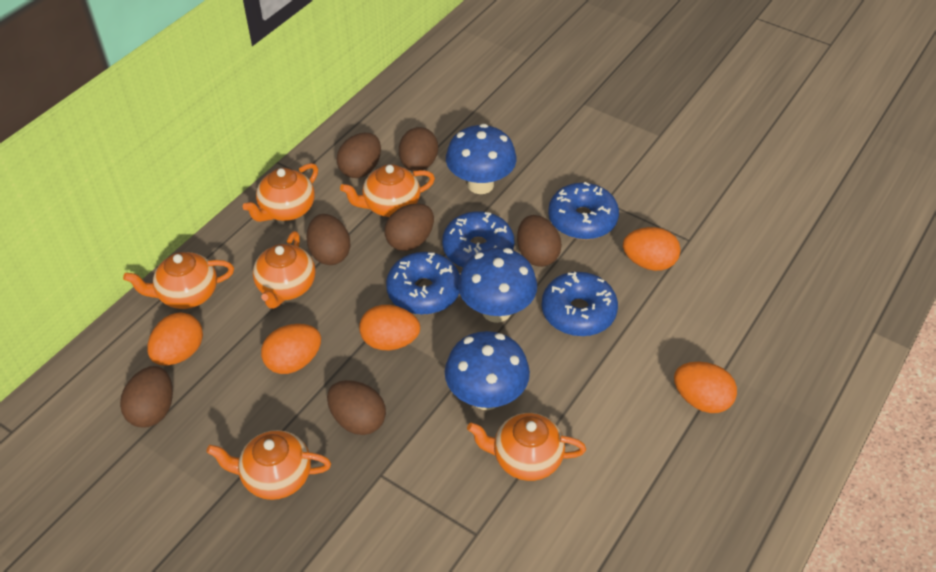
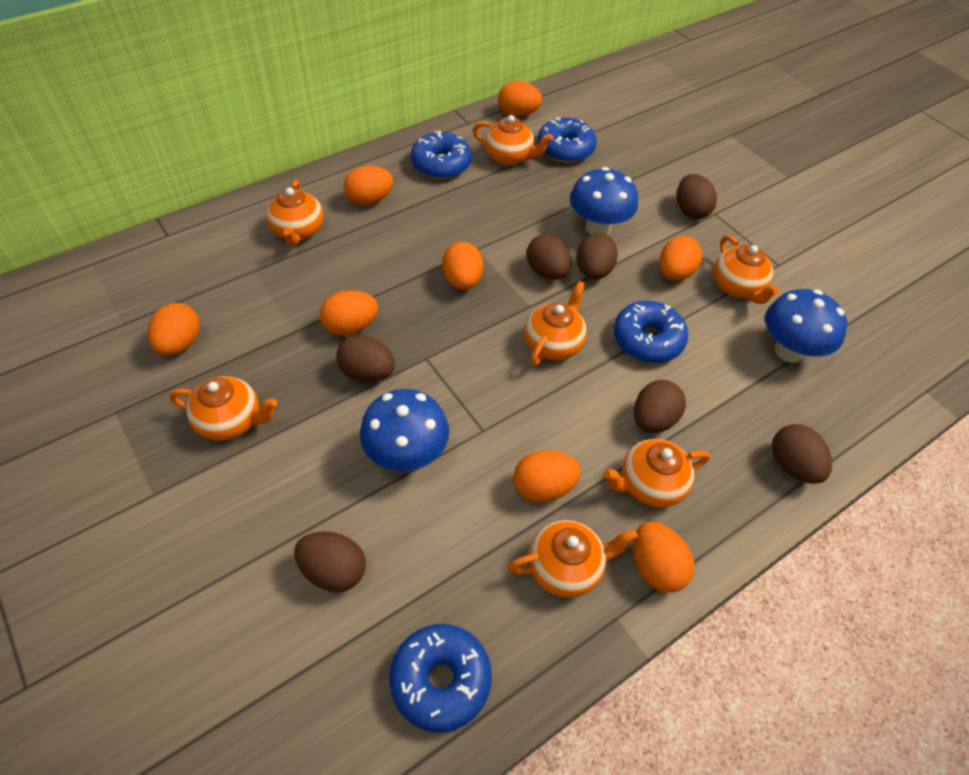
orange egg: [147,312,203,366] [261,324,321,374] [359,305,420,350] [623,227,681,271] [674,362,737,413] = 5 -> [148,303,200,356] [320,290,378,336] [343,165,393,206] [442,242,483,290] [498,81,542,117] [513,451,581,503] [633,522,694,593] [659,236,703,281] = 8
orange teapot: [123,252,234,309] [206,430,331,500] [243,163,318,222] [253,231,315,309] [340,164,435,217] [467,413,586,481] = 6 -> [169,376,277,441] [266,180,324,246] [473,115,553,166] [508,520,638,598] [524,281,587,366] [603,439,710,507] [713,235,780,304] = 7

